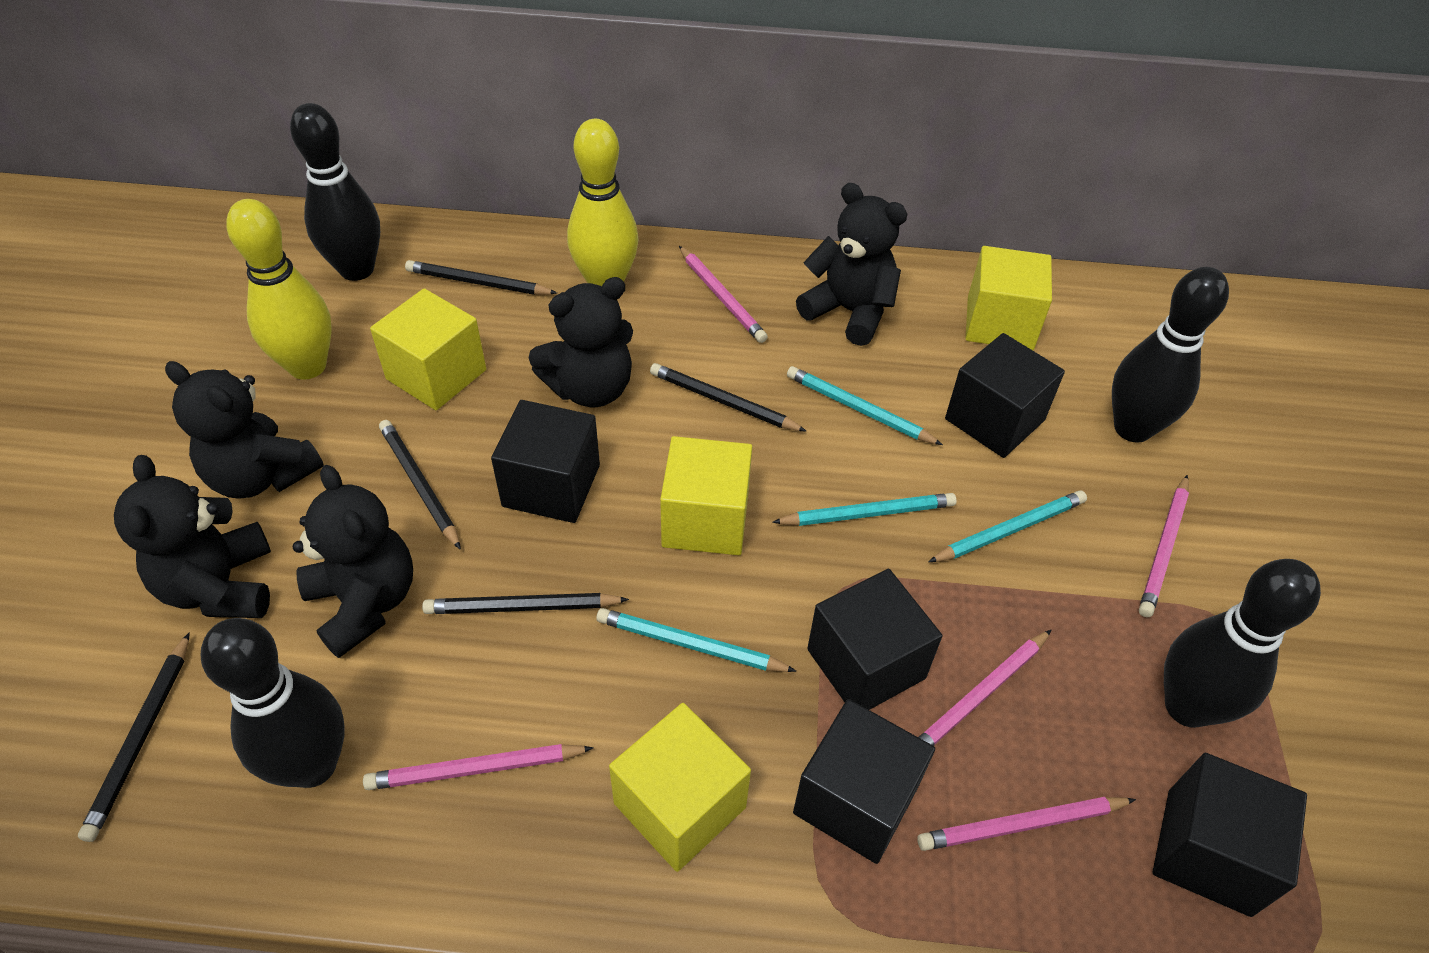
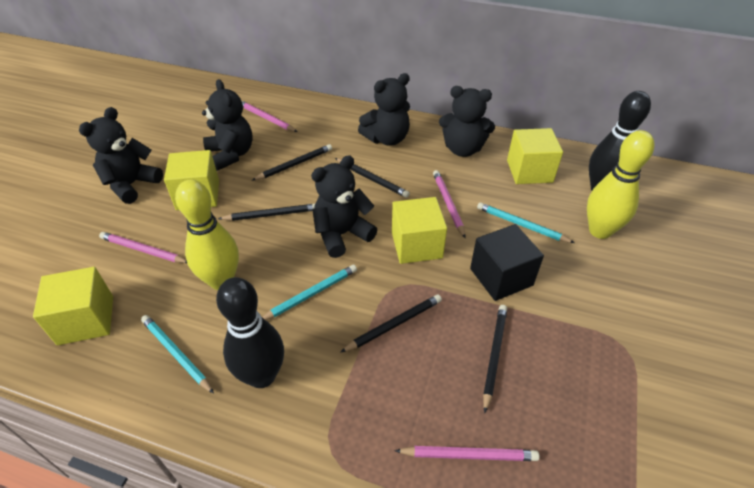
black bowling pin: [201,618,345,788] [290,103,380,281] [1112,267,1229,443] [1164,559,1321,728] = 4 -> [216,277,284,388] [589,91,651,190] = 2
black cube: [491,400,600,523] [793,699,935,864] [807,569,942,710] [945,333,1065,458] [1152,753,1307,917] = 5 -> [470,224,544,301] = 1
pink pencil: [363,744,594,790] [679,246,768,343] [917,797,1136,851] [918,630,1051,746] [1139,475,1189,617] = 5 -> [99,232,187,263] [241,100,297,132] [394,446,539,461] [433,170,465,238] = 4
turquoise pencil: [596,608,797,672] [772,493,957,526] [787,366,943,445] [928,490,1087,562] = 4 -> [141,315,214,394] [262,265,357,320] [477,202,575,243] = 3

